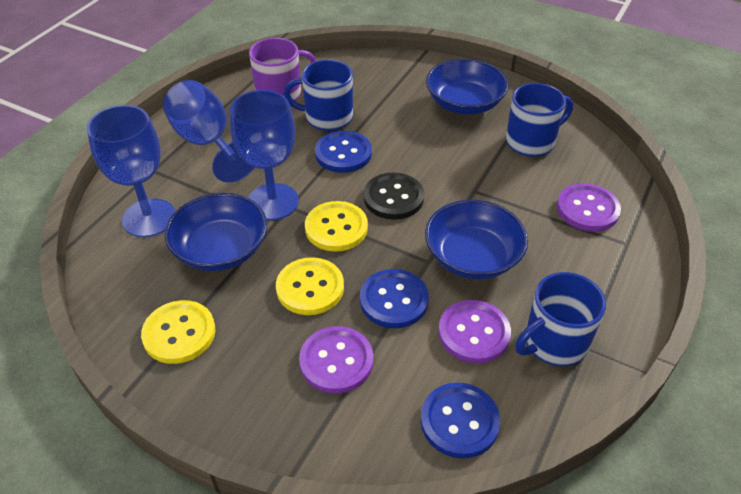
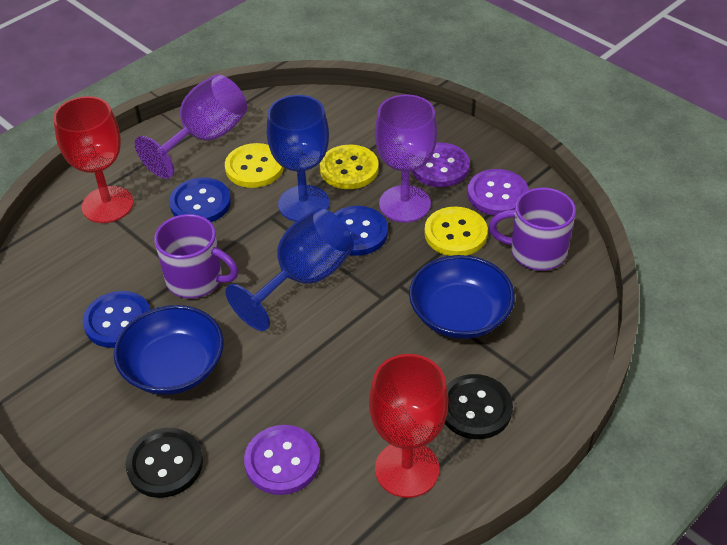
black button: [364,172,424,220] = 1 -> [125,428,203,498] [445,374,513,439] = 2
blue bowl: [165,193,267,271] [425,200,528,279] [426,59,509,115] = 3 -> [114,305,224,395] [409,255,515,339] = 2
blue goblet: [87,105,175,237] [163,80,255,183] [230,90,299,220] = 3 -> [225,208,354,331] [267,95,330,222] = 2
blue mug: [284,60,353,131] [506,83,573,157] [515,272,606,366] = 3 -> none = 0
purple goblet: none = 0 -> [135,74,247,179] [375,94,437,222] = 2
purple mug: [249,38,316,101] = 1 -> [154,214,238,298] [489,188,576,271] = 2
red goblet: none = 0 -> [53,96,134,223] [369,354,448,498] = 2

